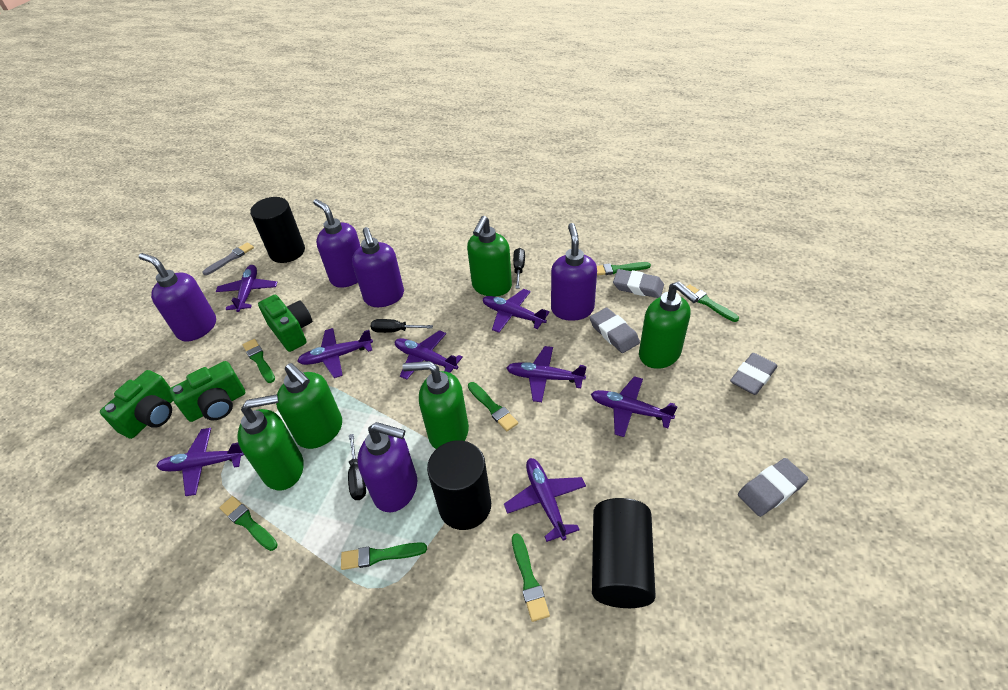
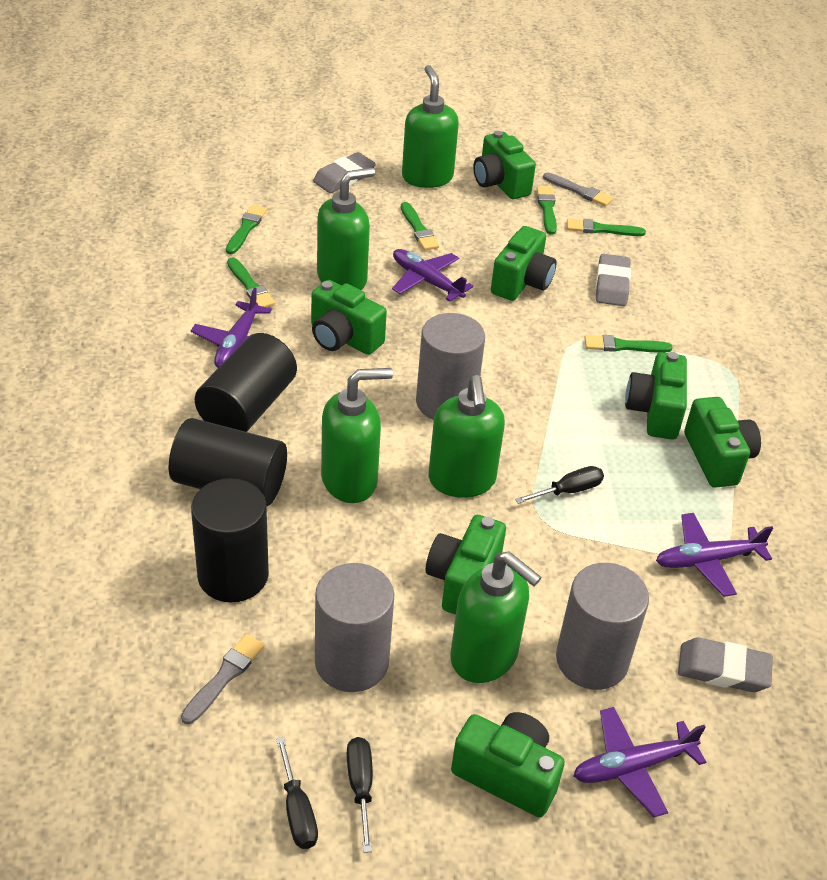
green brush: [219,496,278,551] [243,339,275,383] [341,542,427,570] [468,382,518,431] [512,533,550,622] [597,262,651,276] [687,284,739,322] = 7 -> [226,205,267,254] [227,257,275,307] [401,202,439,250] [537,186,557,235] [567,218,646,236] [584,335,673,353] = 6
green camera: [100,370,173,439] [169,361,245,422] [258,295,312,352] = 3 -> [311,280,387,355] [426,515,506,615] [451,712,565,817] [473,131,536,199] [491,226,556,301] [625,352,687,440] [684,397,761,488] = 7
grey brush: [202,242,254,275] = 1 -> [181,634,265,724] [543,172,613,206] = 2
grey cylinder: none = 0 -> [315,563,394,692] [416,313,485,420] [556,563,649,690] = 3
grey eraser: [590,308,640,353] [613,269,664,298] [730,353,778,395] [738,458,808,517] = 4 -> [313,152,376,193] [596,254,631,306] [678,637,773,692] = 3
purple plane: [157,428,244,496] [216,265,277,312] [297,328,373,378] [395,330,463,380] [483,289,550,333] [504,458,586,542] [506,346,587,402] [591,376,678,437] = 8 -> [191,288,272,368] [392,249,474,301] [574,707,706,817] [656,513,773,597] = 4
purple soap dispenser: [139,253,216,342] [313,199,361,288] [352,227,404,307] [357,422,417,512] [551,223,597,321] = 5 -> none = 0

